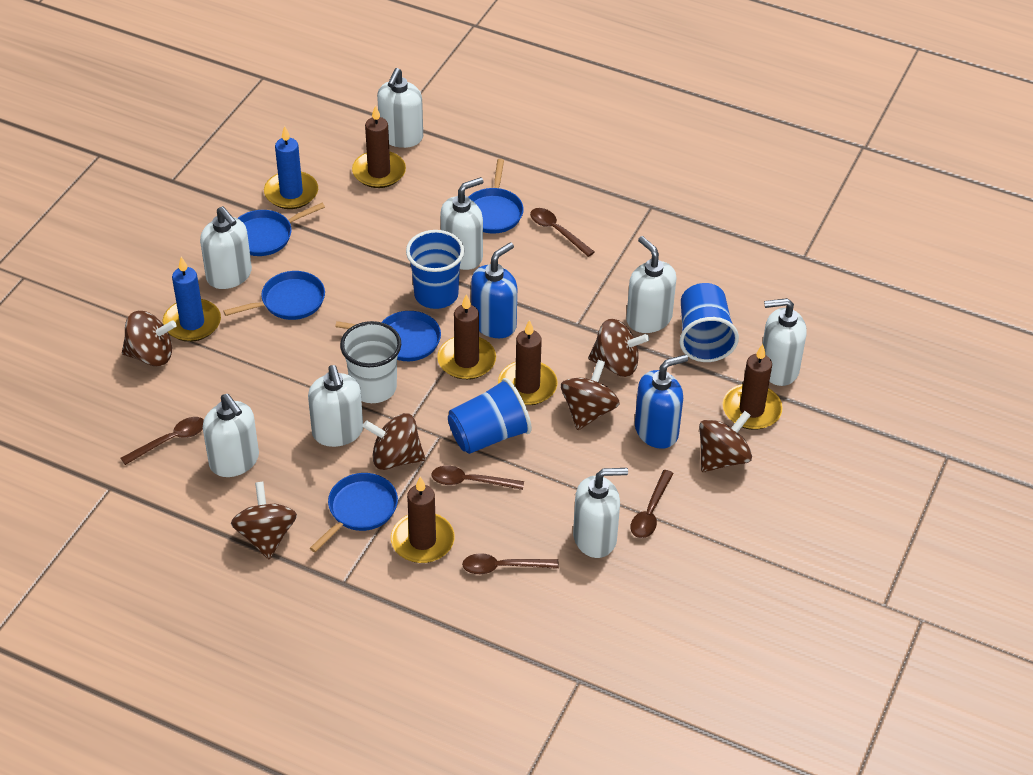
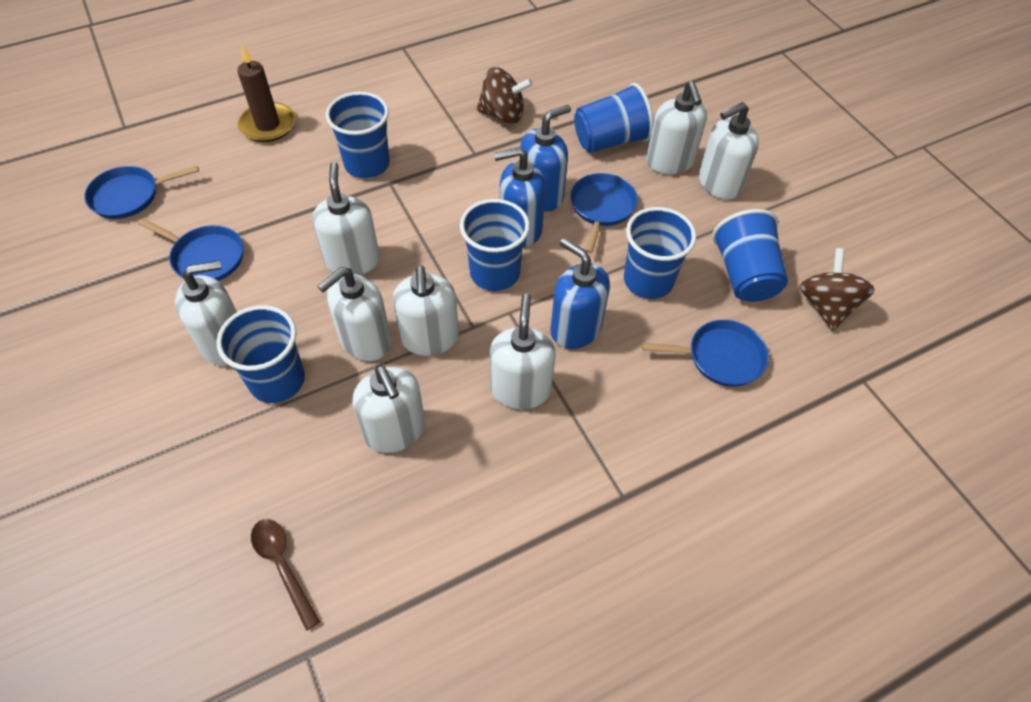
blue candle: [163,257,221,342] [264,126,318,209] = 2 -> none = 0
blue cup: [406,230,464,309] [448,378,532,454] [680,283,739,362] = 3 -> [216,305,305,403] [326,92,390,178] [460,199,530,291] [574,83,654,153] [624,207,696,299] [712,209,788,302] = 6
blue pan: [223,271,325,320] [237,203,325,256] [310,473,398,552] [335,311,441,361] [469,159,524,233] = 5 -> [84,166,199,219] [138,218,244,281] [570,173,638,253] [642,320,769,387] = 4
blue soap dispenser: [471,242,517,338] [635,354,688,449] = 2 -> [494,147,546,247] [520,105,571,211] [550,238,610,349] = 3
brown candle: [352,105,406,188] [391,476,455,563] [437,294,496,380] [498,320,557,406] [722,344,783,430] = 5 -> [237,45,296,142] = 1
brown spinning top: [122,311,177,366] [231,482,297,559] [363,413,425,470] [561,360,620,430] [588,319,649,377] [699,411,752,472] = 6 -> [476,67,533,124] [800,248,875,331] = 2
brown spoon: [121,417,204,465] [431,466,524,490] [462,553,559,574] [530,208,594,257] [631,470,674,538] = 5 -> [251,519,320,631] = 1
white cup: [340,321,401,403] = 1 -> none = 0

